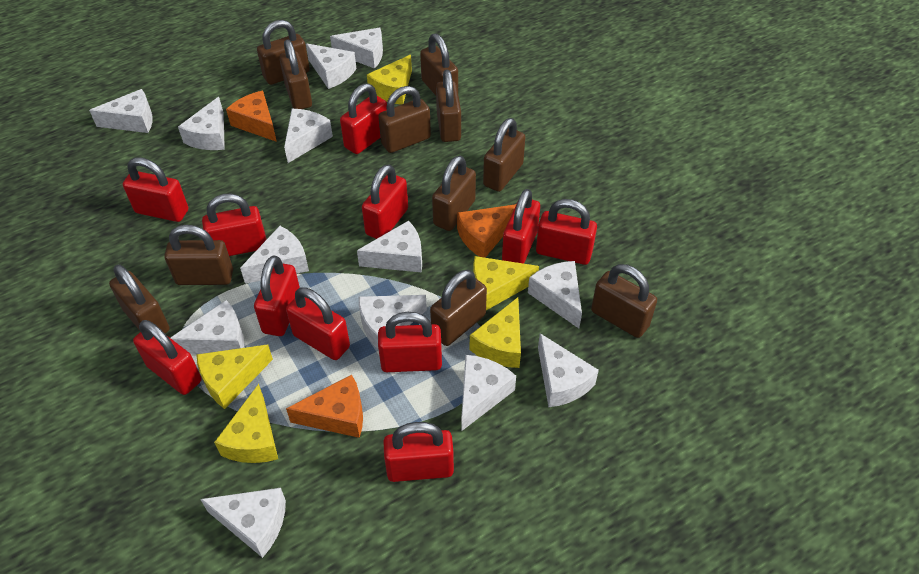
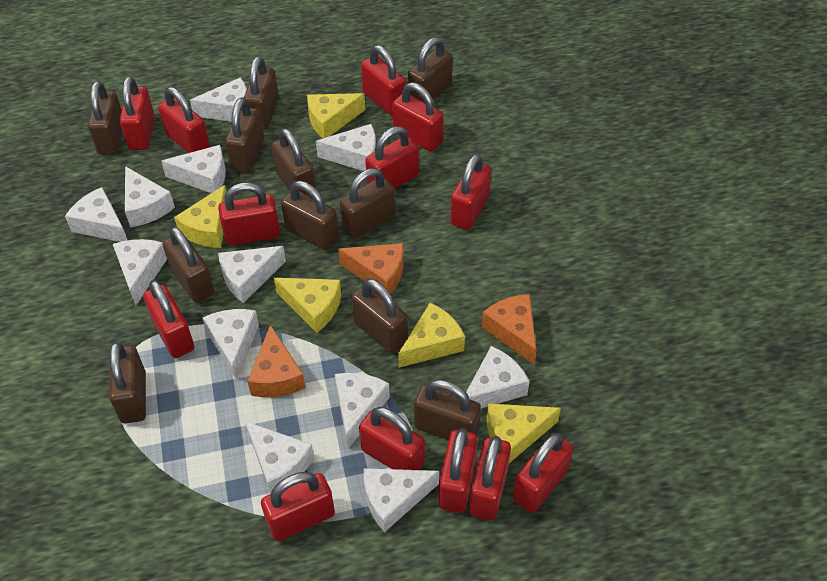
red padlock: [123,157,188,222] [133,320,201,395] [202,194,266,256] [254,256,300,336] [286,287,350,360] [340,83,387,154] [362,164,408,239] [378,312,442,372] [383,422,454,482] [502,189,540,264] [536,199,597,265] = 11 -> [120,76,155,150] [143,280,194,358] [158,87,210,153] [218,182,280,246] [261,472,335,541] [359,407,425,470] [361,45,406,116] [365,126,419,189] [392,82,443,152] [439,428,477,513] [451,154,491,230] [469,436,511,521] [513,433,573,513] = 13
white cheese: [89,89,153,133] [170,300,245,355] [178,97,225,150] [200,488,286,558] [240,226,309,284] [284,109,333,163] [306,43,357,89] [330,27,383,69] [357,220,422,273] [358,295,427,350] [461,355,516,431] [528,261,582,328] [538,333,599,407] = 13 -> [65,187,127,242] [113,239,167,305] [125,166,175,227] [161,145,226,193] [190,77,247,122] [202,309,259,381] [218,246,286,303] [245,421,314,494] [316,124,376,171] [335,373,390,449] [364,468,439,532] [466,346,529,408] = 12

